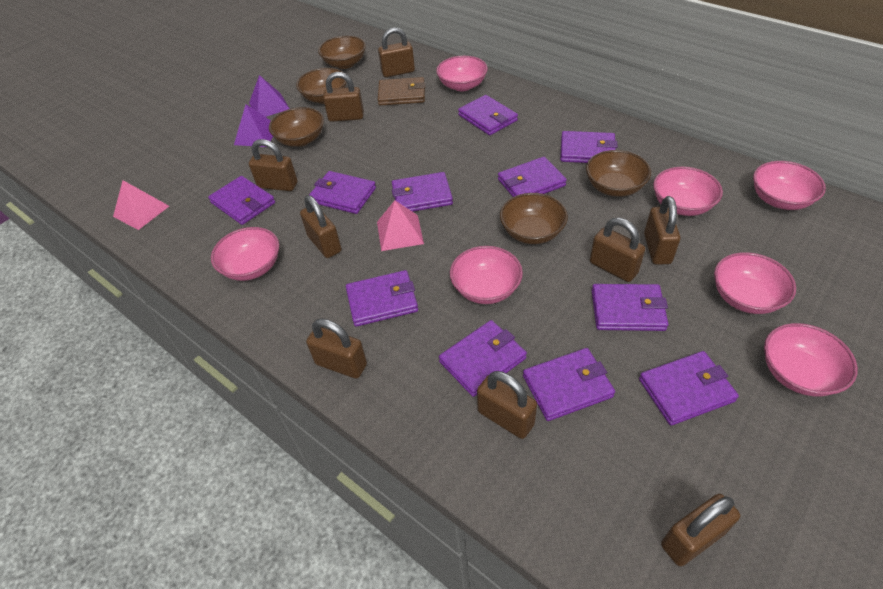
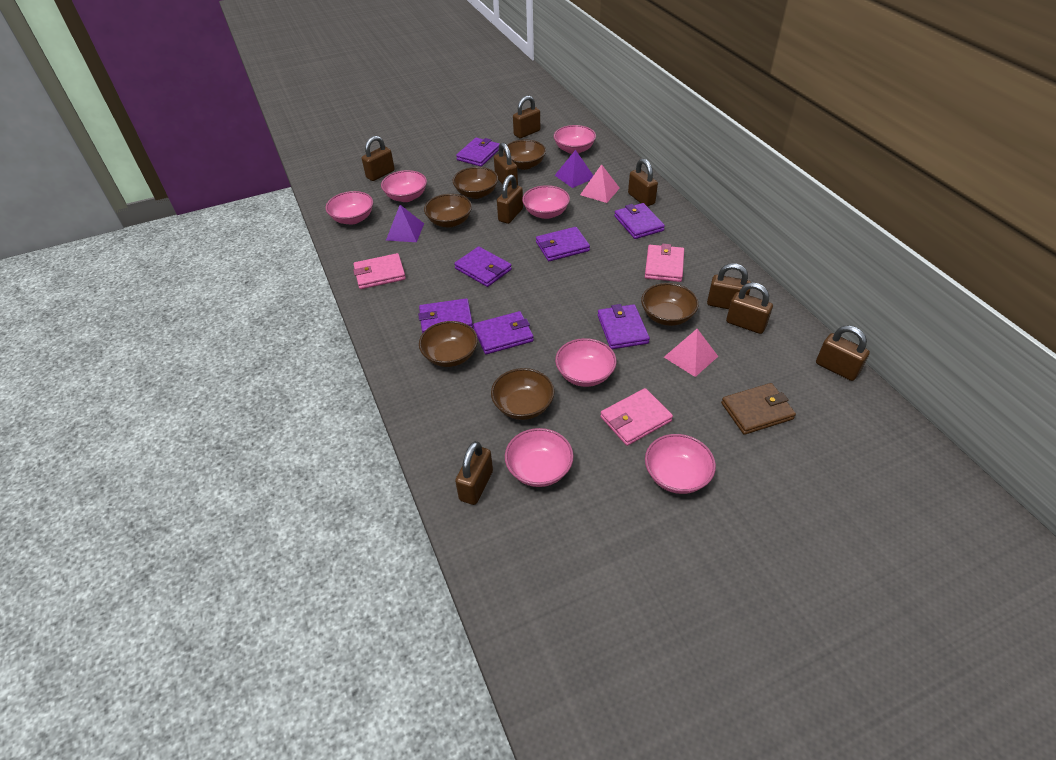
brown bowl: [269,107,324,147] [296,68,347,104] [318,36,366,69] [500,193,568,244] [586,150,651,197] = 5 -> [419,321,478,367] [424,194,472,228] [452,167,498,199] [491,368,554,420] [503,140,546,170] [641,283,699,326] = 6
pink wallet: none = 0 -> [353,253,406,289] [600,388,673,446] [645,244,684,282] = 3
purple wallet: [208,176,275,225] [309,171,376,214] [346,270,418,327] [392,172,453,212] [439,320,527,397] [458,95,518,135] [498,157,567,197] [523,348,615,421] [560,131,617,163] [592,284,668,331] [639,351,739,426] = 11 -> [418,298,473,334] [454,246,512,287] [456,138,500,167] [473,311,534,354] [536,227,590,261] [598,304,650,349] [614,203,665,239] = 7

